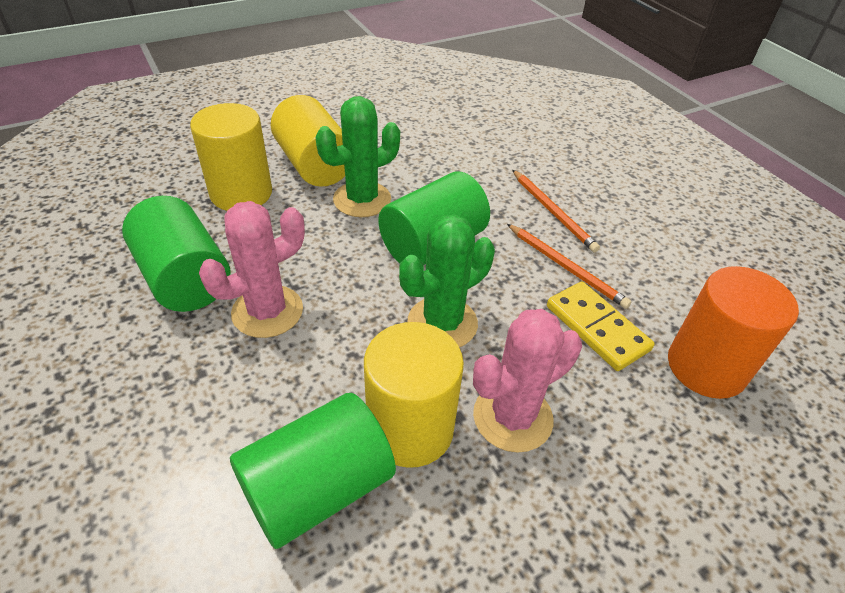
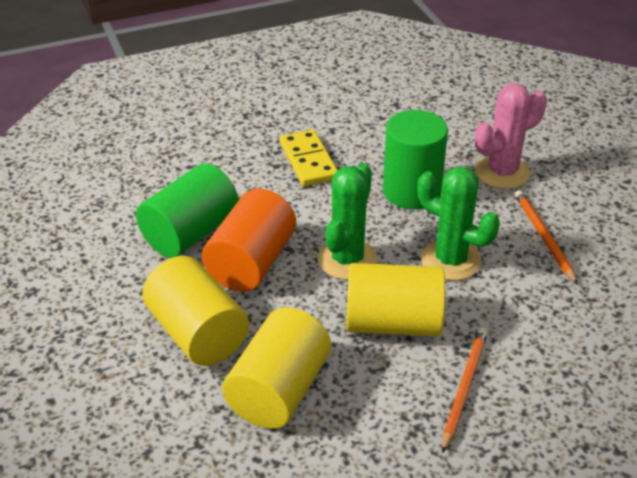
green cylinder: [122,196,230,312] [230,393,396,549] [378,171,490,265] = 3 -> [136,163,239,258] [383,110,448,209] = 2
pink cactus: [199,201,305,338] [473,309,582,453] = 2 -> [475,83,547,189] = 1

